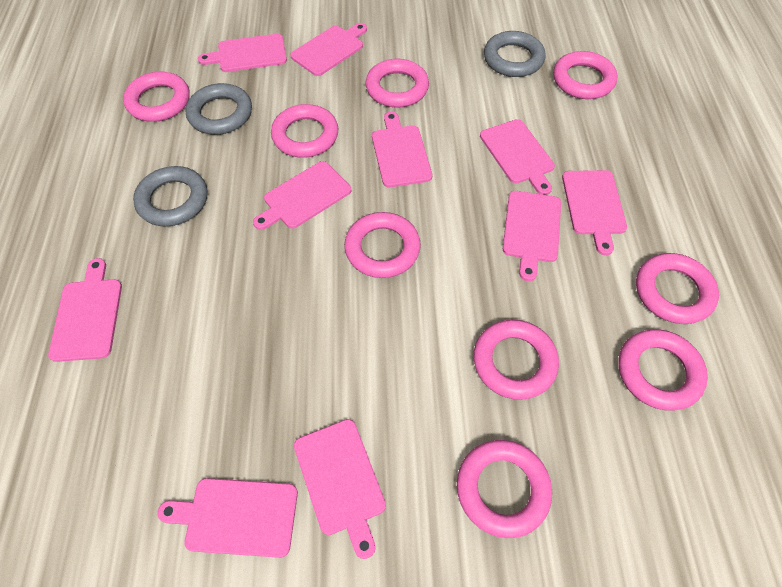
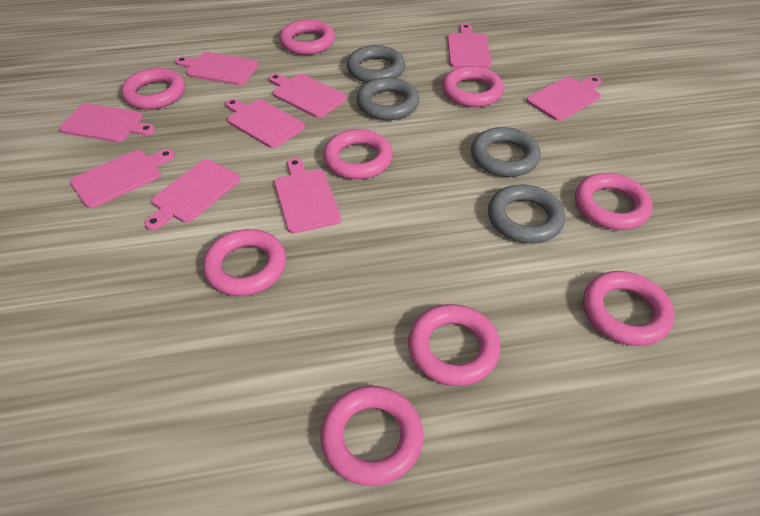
grey ring: [133,166,207,227] [185,83,252,135] [484,31,546,77] = 3 -> [347,45,405,83] [357,77,419,120] [471,127,541,177] [488,185,565,243] = 4
pink cutting board: [48,258,122,362] [157,478,298,558] [198,34,287,72] [253,161,351,230] [290,23,367,76] [294,419,386,559] [372,112,432,187] [480,119,555,195] [503,191,561,281] [562,170,627,256] = 10 -> [59,103,155,142] [70,149,175,208] [144,159,241,231] [175,52,259,85] [225,99,305,148] [269,73,347,118] [274,158,341,234] [447,24,492,68] [526,76,602,121] = 9

